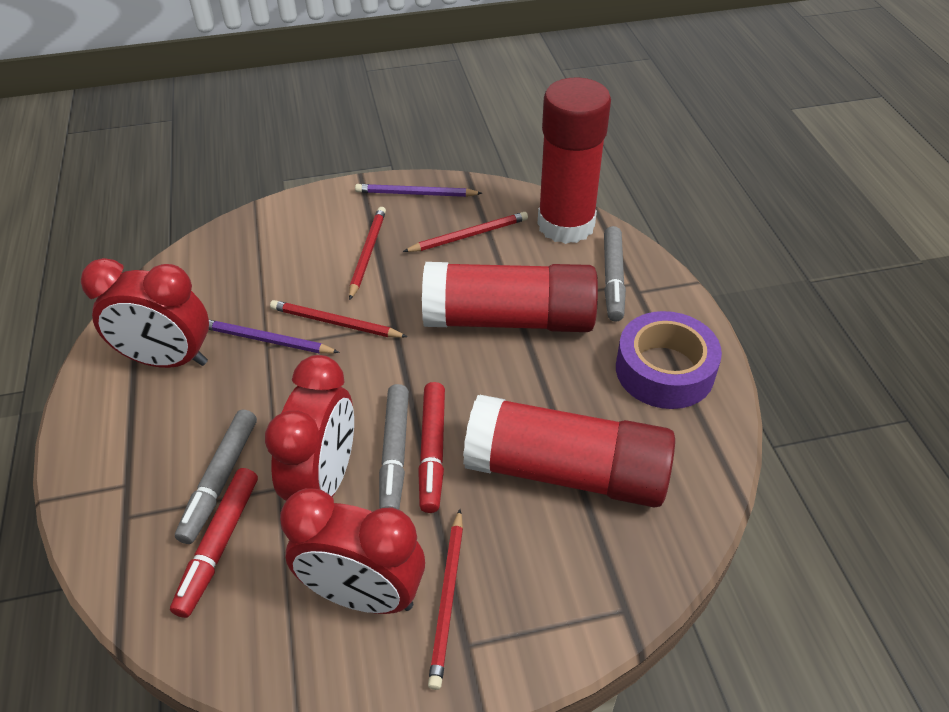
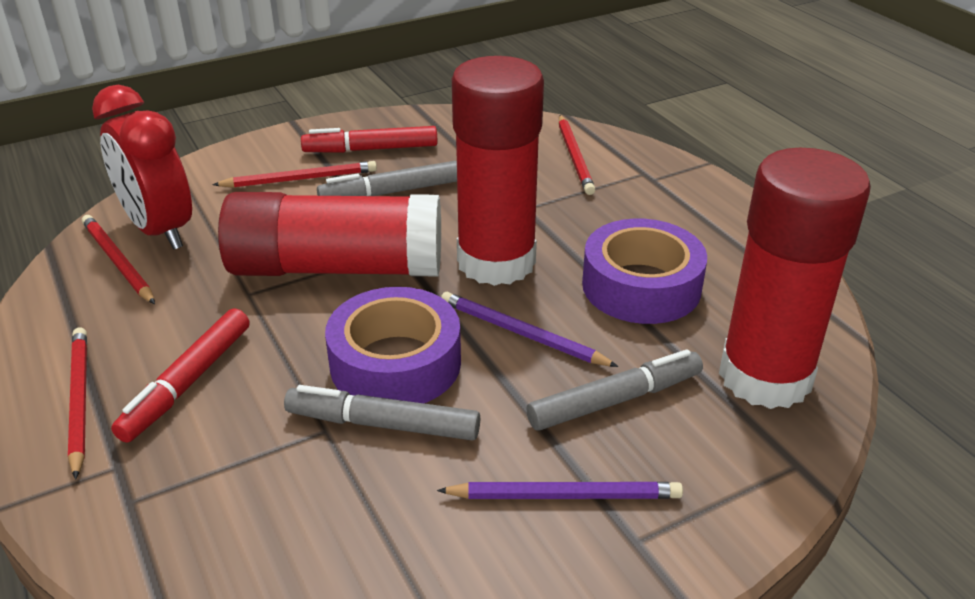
purple tape: [616,311,722,409] = 1 -> [325,287,461,403] [582,219,707,324] = 2
red clock: [81,258,209,368] [265,355,354,501] [280,488,425,614] = 3 -> [92,85,192,250] = 1

